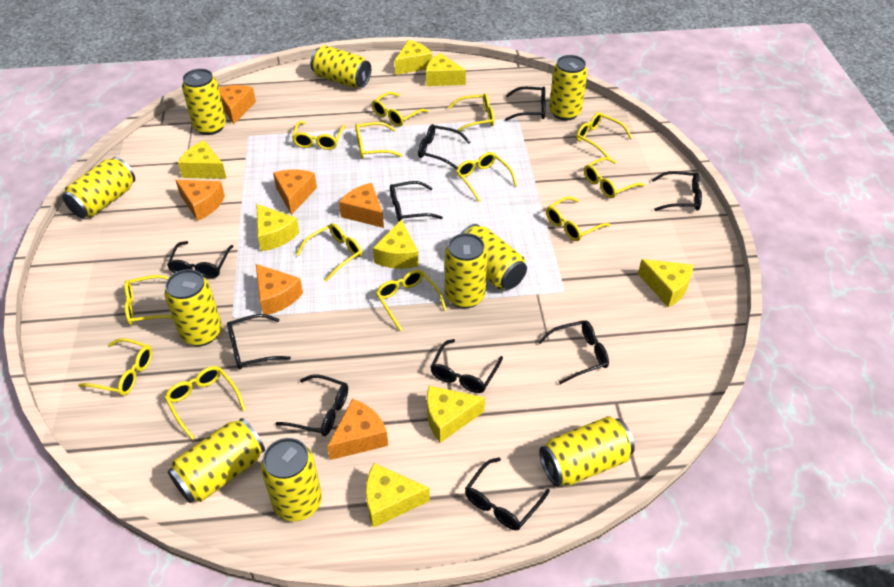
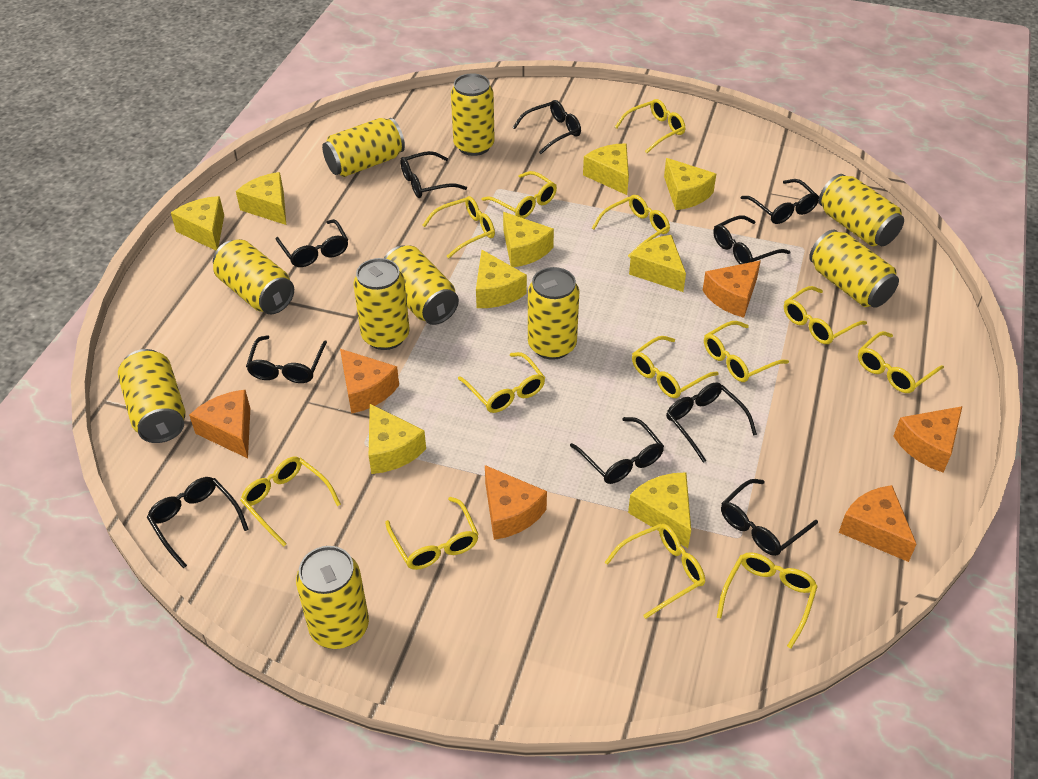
yellow cheese: [178,140,227,179] [256,204,299,251] [366,463,430,528] [373,219,419,269] [395,40,432,75] [426,53,466,86] [427,386,485,443] [638,259,693,307] = 8 -> [171,196,224,251] [236,172,286,225] [369,404,426,474] [476,250,527,308] [503,212,554,267] [583,143,629,195] [628,472,691,548] [629,235,686,292] [664,158,716,210] = 9

